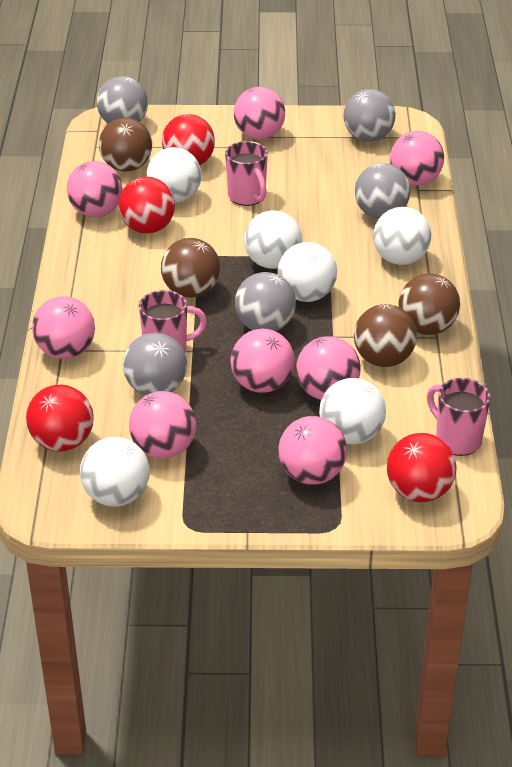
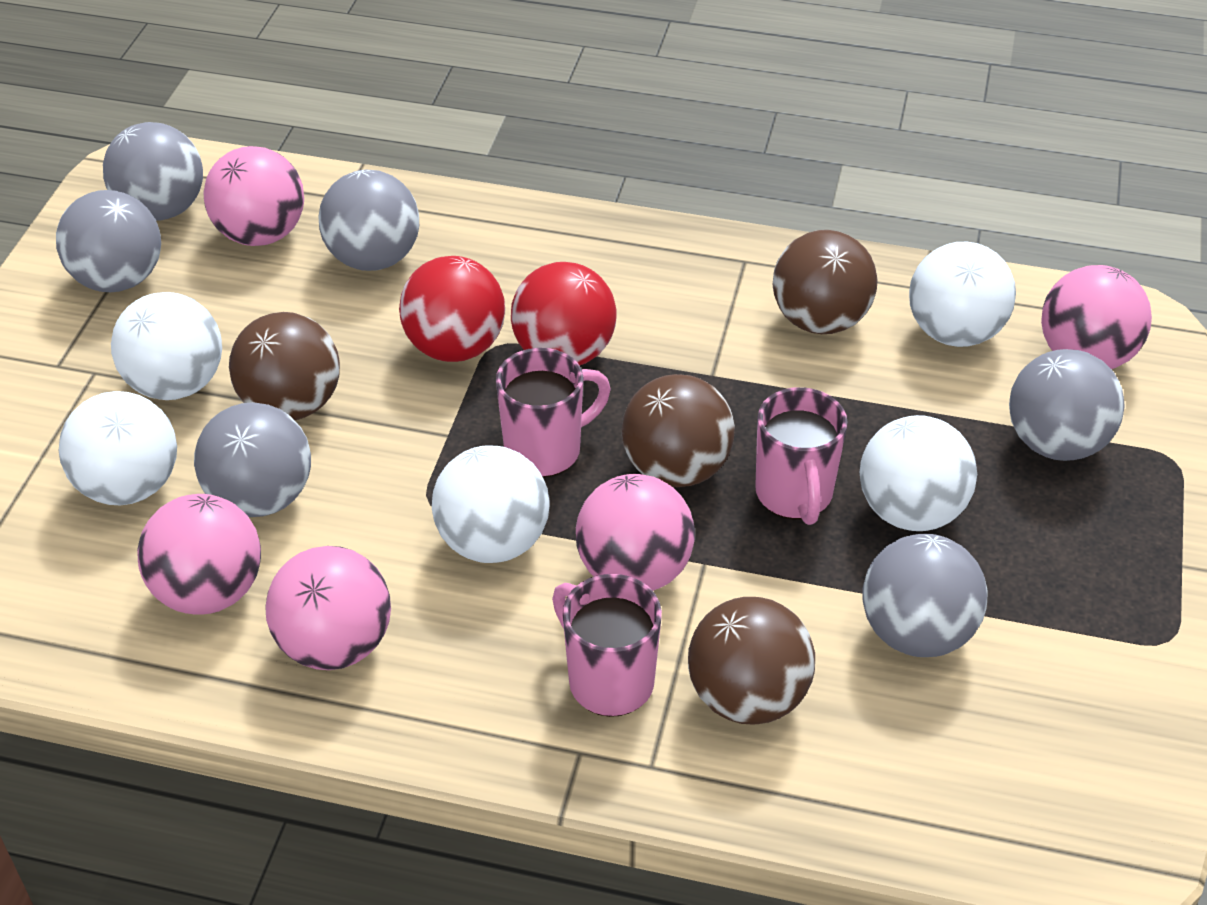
grey ball: [97,76,148,124] [123,333,187,395] [235,272,296,331] [344,89,396,142] [355,163,410,219] = 5 -> [56,190,161,292] [103,122,203,221] [194,402,311,517] [319,170,419,271] [863,534,988,657] [1009,349,1125,461] = 6
pink ball: [32,296,95,359] [67,161,123,217] [129,391,196,458] [231,329,295,393] [234,87,285,139] [279,416,347,485] [296,336,361,400] [390,131,444,186] = 8 -> [137,494,261,615] [203,146,304,246] [265,546,391,670] [576,474,695,591] [1041,265,1152,369] = 5
red ball: [26,385,94,452] [118,177,175,233] [162,114,215,165] [387,433,457,502] = 4 -> [399,256,505,362] [511,262,617,366] = 2
white ball: [80,437,150,507] [147,147,201,203] [244,210,302,269] [278,242,337,302] [319,378,386,445] [373,207,431,265] = 6 -> [58,391,177,505] [111,292,222,400] [432,445,549,563] [860,415,977,531] [909,242,1016,347] = 5

